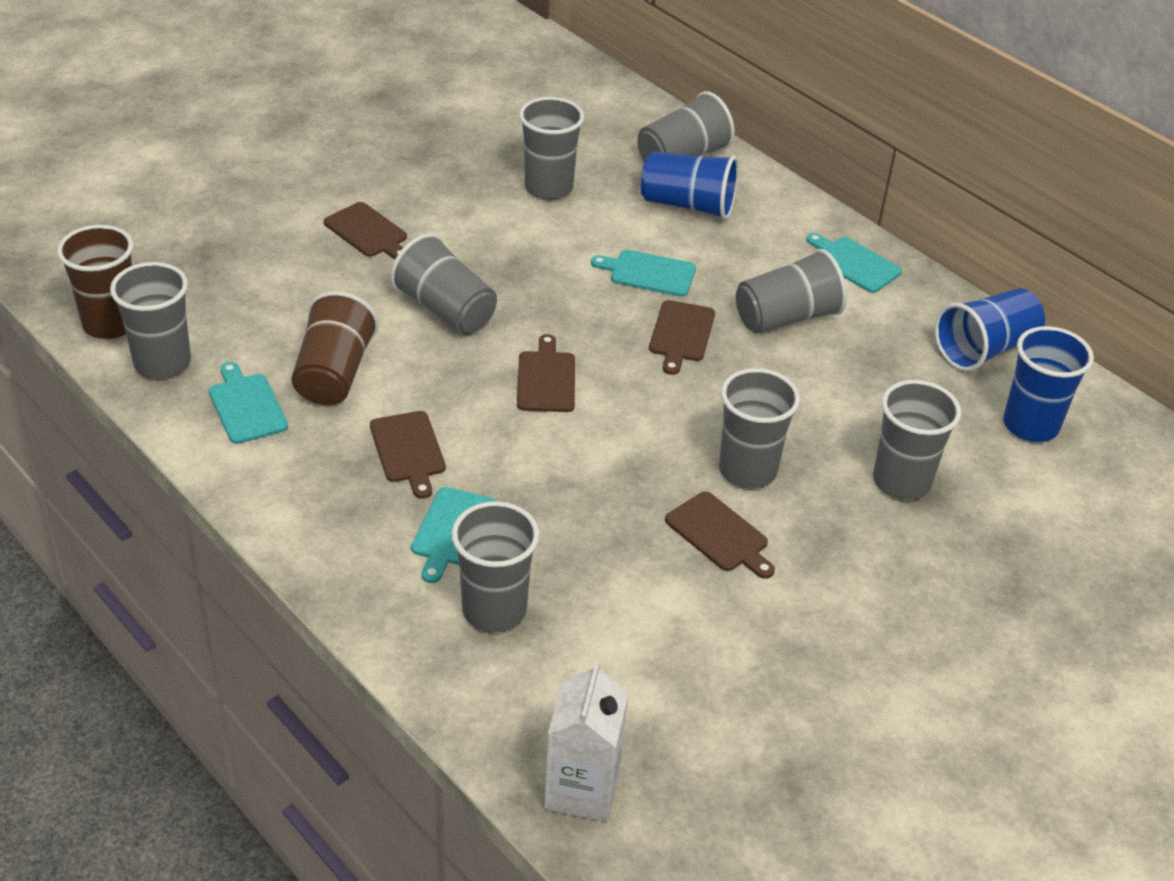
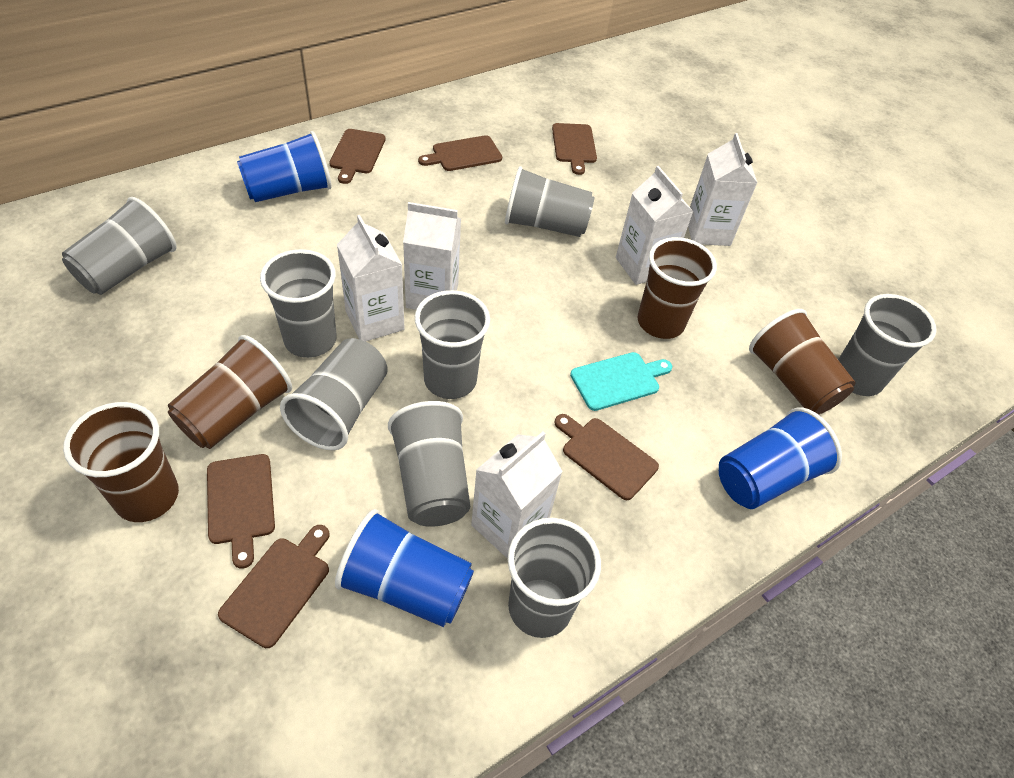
brown cup: [57,225,133,339] [291,291,379,405] = 2 -> [63,402,179,522] [168,335,292,449] [637,237,717,339] [749,309,855,414] = 4
brown cutting board: [324,202,407,259] [370,411,446,499] [517,334,575,412] [649,300,715,375] [665,492,775,579] = 5 -> [207,454,275,569] [218,525,330,648] [329,129,386,184] [418,135,502,171] [552,123,597,175] [555,414,659,500] = 6
turquoise cutting board: [209,362,288,444] [411,487,496,583] [591,250,696,297] [806,233,902,293] = 4 -> [570,352,672,411] = 1
white carton: [544,661,629,822] = 1 -> [337,215,405,342] [403,202,461,310] [471,432,563,559] [616,166,693,285] [688,133,758,246] = 5

